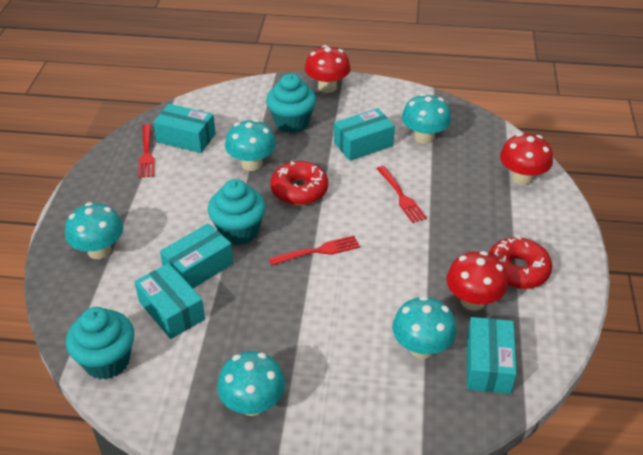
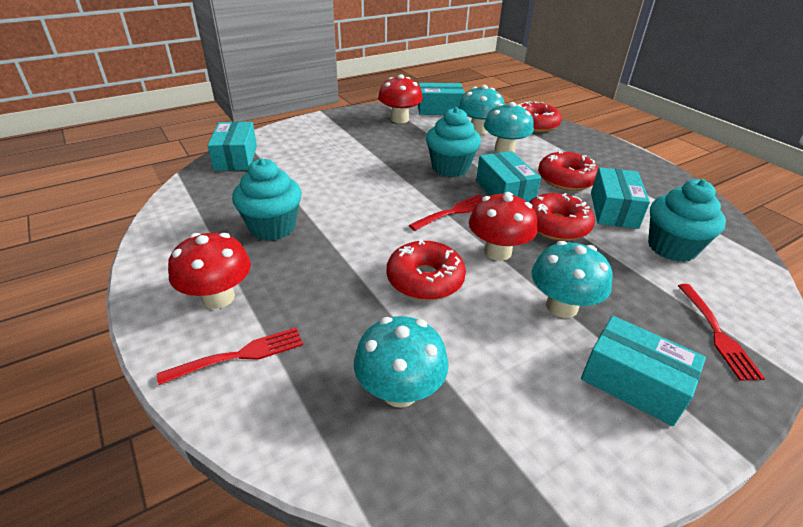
red donut: [270,161,328,205] [488,236,552,289] = 2 -> [387,240,466,300] [519,101,562,132] [529,193,595,241] [538,151,598,191] = 4
turquoise mushroom: [65,202,123,259] [217,351,285,416] [225,119,276,171] [392,296,457,359] [402,93,451,144] = 5 -> [354,316,449,408] [458,85,504,135] [484,102,534,153] [531,241,613,318] = 4

